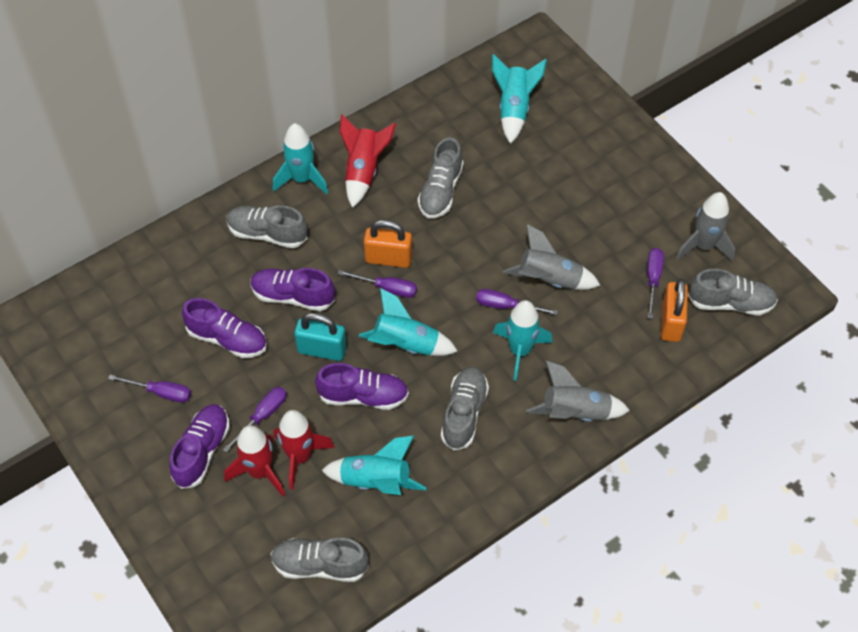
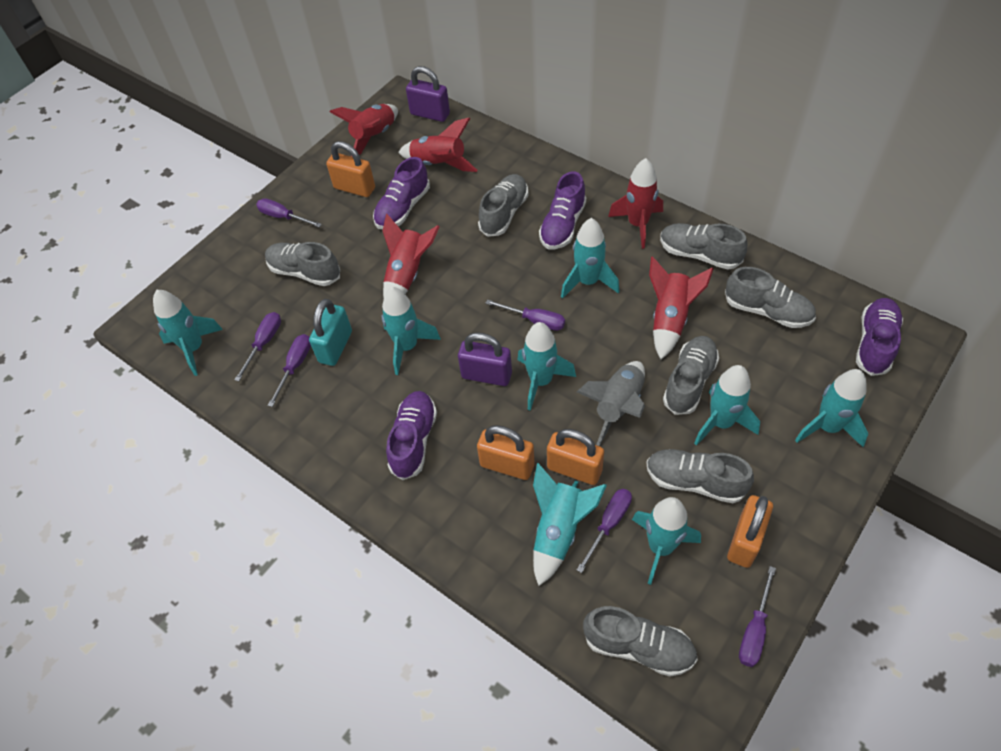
grey rocket: [503,224,601,290] [526,361,630,421] [676,192,735,262] = 3 -> [577,361,645,446] = 1
grey shoe: [227,205,308,248] [271,538,369,582] [418,138,464,219] [441,367,489,451] [688,269,778,315] = 5 -> [265,242,340,286] [478,174,529,237] [583,606,698,677] [646,449,754,503] [660,223,747,270] [663,336,719,415] [725,267,816,328] = 7
orange padlock: [364,220,412,268] [661,279,688,342] = 2 -> [326,141,375,197] [477,425,534,480] [547,429,604,485] [727,495,773,568] = 4
purple padlock: none = 0 -> [406,66,450,122] [458,332,512,386] = 2
purple screwdriver: [108,375,191,403] [223,387,287,453] [338,270,417,298] [476,289,558,315] [647,248,664,319] = 5 -> [234,312,281,381] [256,198,322,227] [268,334,311,407] [485,300,565,331] [577,489,632,573] [739,566,776,667] = 6
red rocket: [224,425,285,497] [273,410,335,490] [340,114,396,208] = 3 -> [330,104,398,157] [383,213,440,298] [398,118,478,172] [608,158,663,249] [649,256,714,359] = 5
turquoise rocket: [273,123,328,194] [322,436,426,495] [359,288,458,356] [492,54,547,144] [493,300,552,381] = 5 -> [153,290,223,376] [382,287,441,375] [518,322,576,411] [533,463,607,586] [561,218,620,299] [632,497,701,585] [694,365,760,446] [795,369,868,447] = 8

